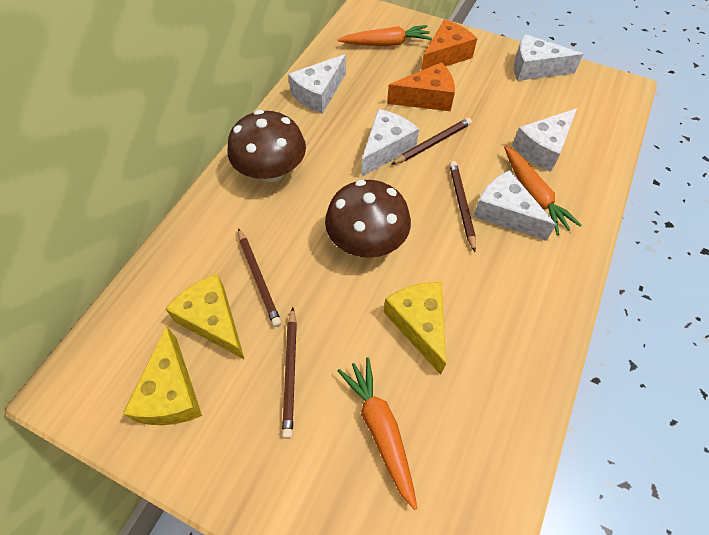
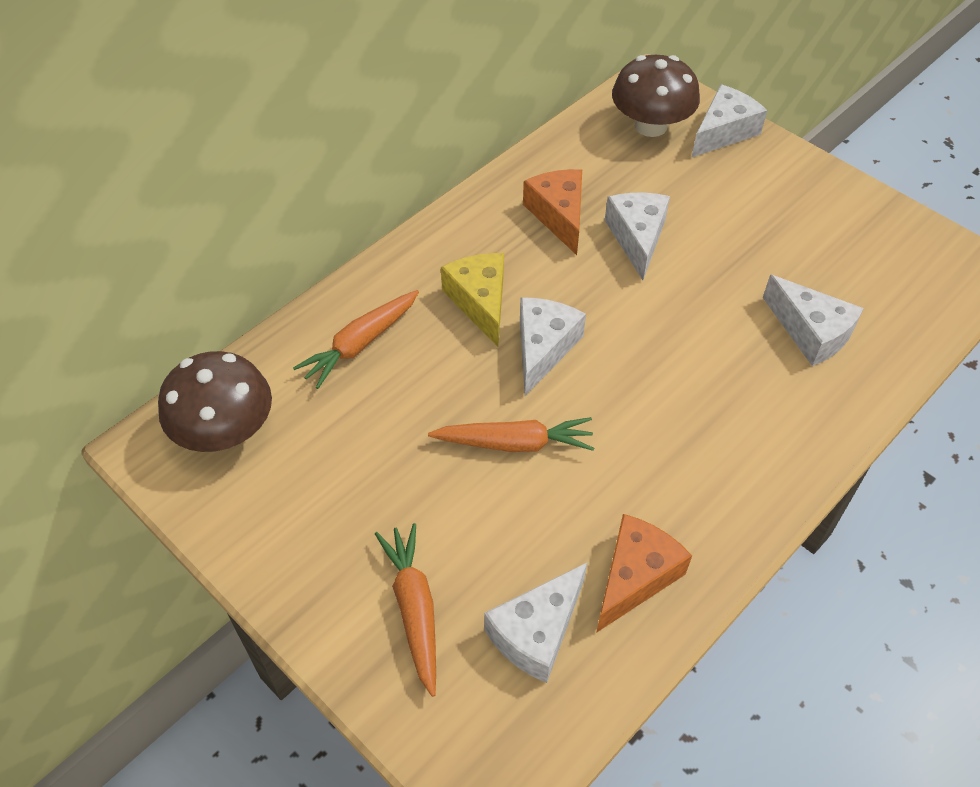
brown pencil: [238,228,282,327] [282,307,297,439] [391,118,472,165] [449,161,476,252] = 4 -> none = 0
yellow cheese: [123,326,202,425] [165,274,245,360] [384,282,446,375] = 3 -> [441,253,504,347] = 1

